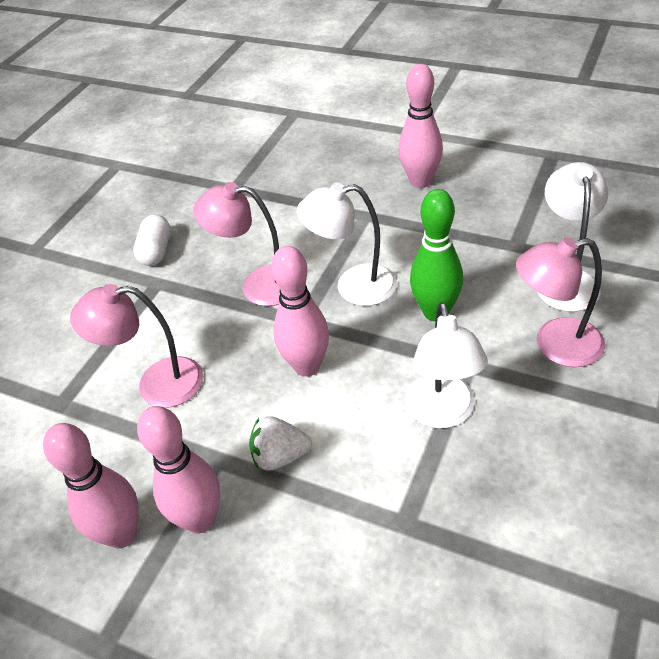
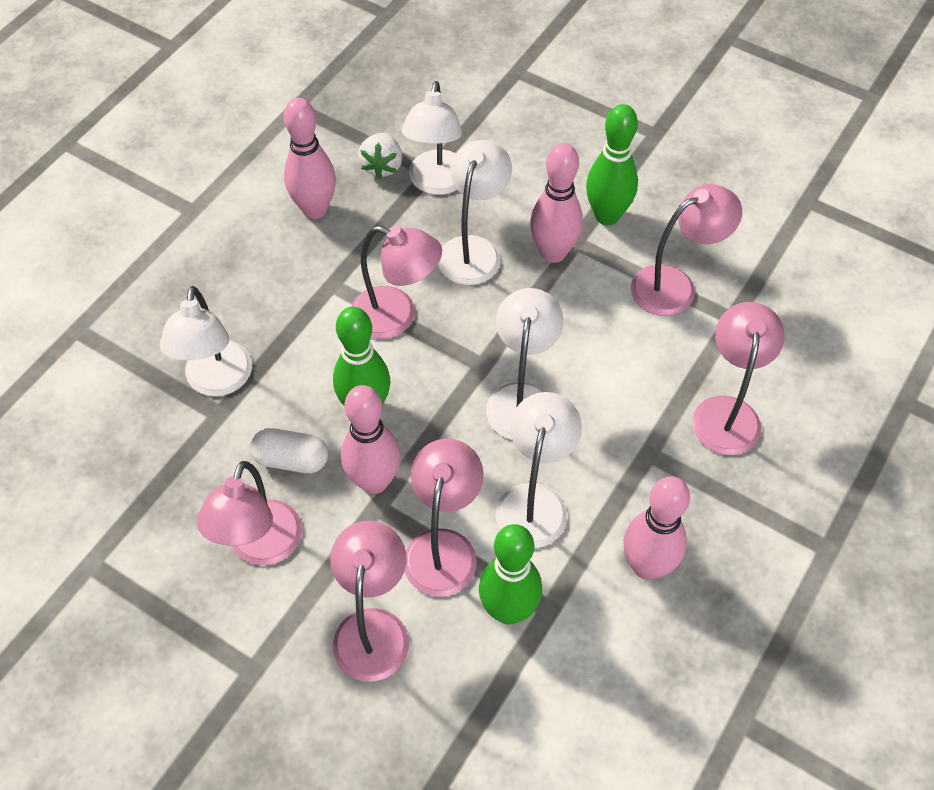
green bowling pin: [410,189,463,321] = 1 -> [333,306,390,405] [479,524,542,624] [586,104,638,225] = 3
pink lamp: [70,284,203,408] [193,182,280,306] [516,237,605,367] = 3 -> [197,461,302,565] [331,521,409,682] [351,226,442,339] [405,439,484,596] [631,184,742,316] [692,302,785,455] = 6
white lamp: [297,183,397,306] [405,302,488,428] [538,162,608,312] = 3 -> [160,286,252,396] [402,81,462,195] [438,140,512,285] [486,288,564,440] [495,392,582,548] = 5

